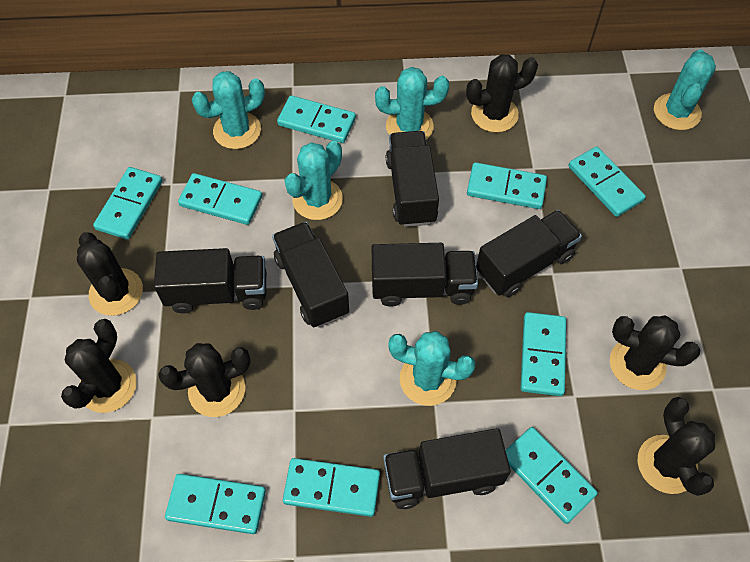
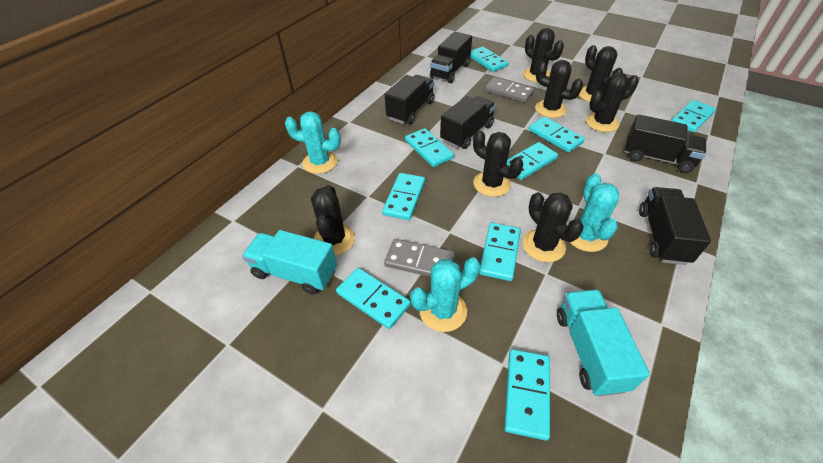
black cactus: [61,319,137,413] [77,232,143,316] [158,343,251,417] [466,54,538,133] [610,316,700,390] [638,397,715,496] = 6 -> [311,185,355,255] [473,130,523,197] [523,28,564,82] [523,192,584,262] [535,60,583,118] [579,45,623,102] [586,72,639,132] = 7
black truck: [154,248,266,313] [272,222,349,328] [372,243,478,307] [383,428,511,509] [386,131,439,227] [476,210,582,297] = 6 -> [385,75,434,124] [430,32,472,83] [440,96,496,149] [624,114,706,173] [639,187,711,265] = 5
grey domino: none = 0 -> [384,239,455,277] [485,77,534,103] = 2
turquoise cactus: [192,71,265,149] [284,141,343,220] [375,67,449,140] [388,331,476,406] [654,49,716,130] = 5 -> [285,111,341,174] [410,257,480,332] [570,173,619,252] = 3
turquoise truck: none = 0 -> [242,230,337,295] [557,289,650,396] = 2

